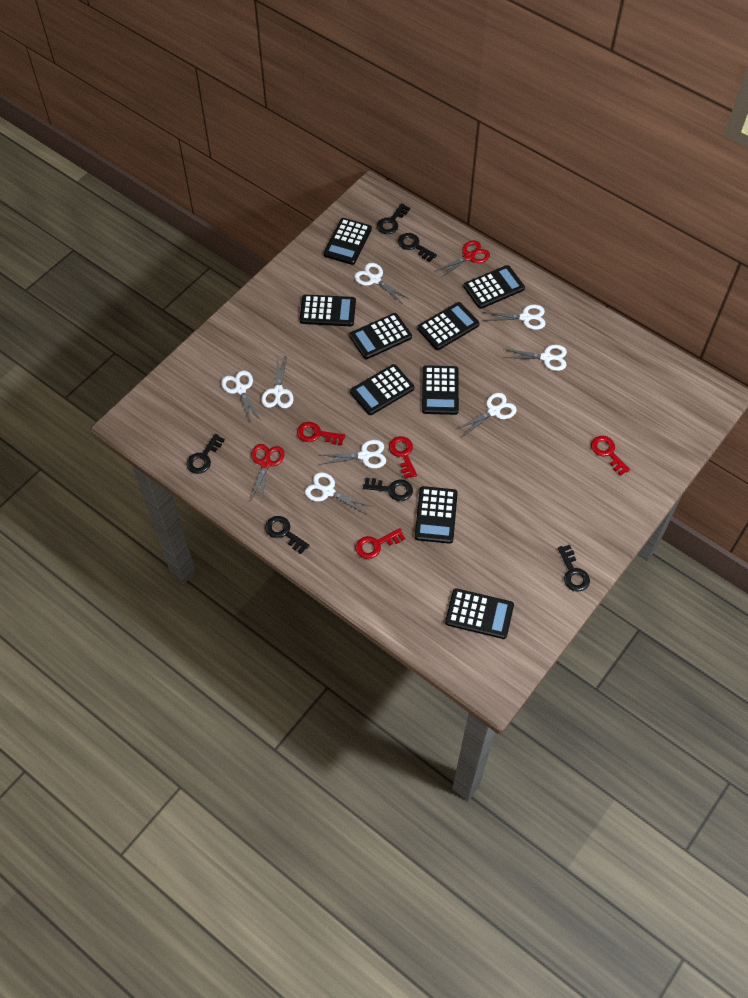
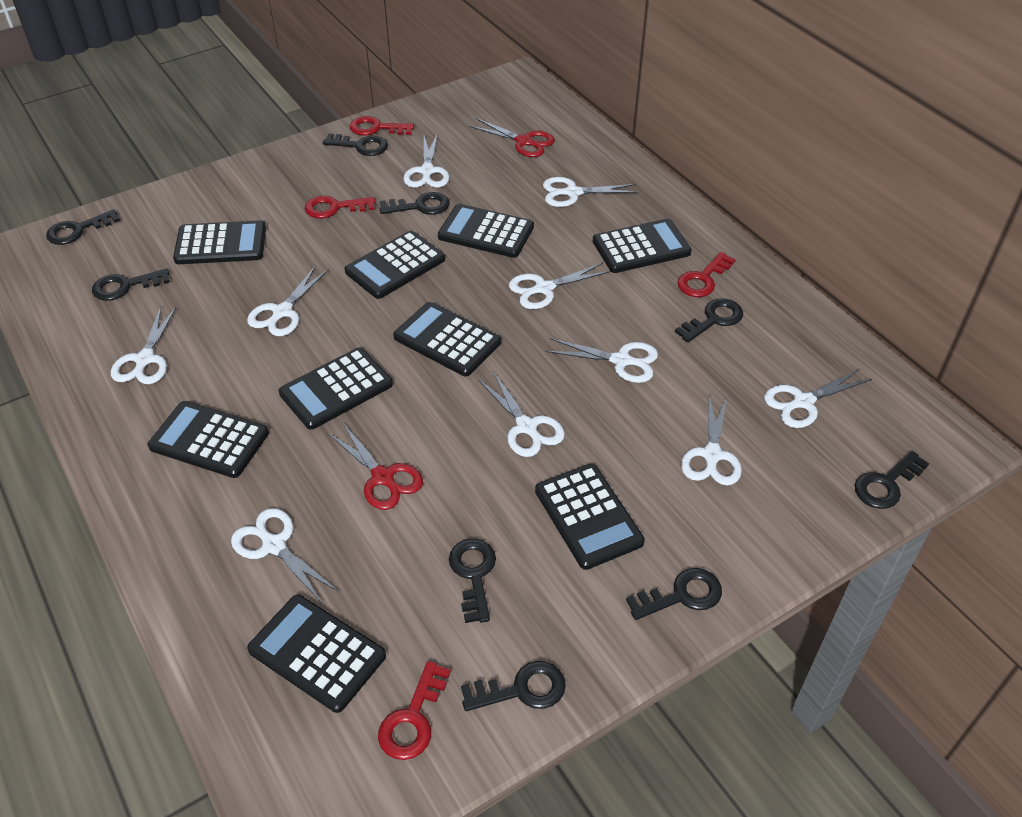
black key: [186,434,225,474] [265,516,310,554] [363,478,413,501] [377,203,410,234] [398,233,437,262] [558,545,590,592] = 6 -> [46,209,120,245] [92,268,170,301] [323,133,388,156] [380,192,450,215] [449,539,496,623] [461,661,566,711] [626,568,722,620] [675,298,743,343] [855,451,929,509] = 9
white scissors: [221,371,261,424] [261,356,294,408] [305,472,372,514] [319,440,386,468] [355,263,409,304] [457,393,517,437] [483,305,545,330] [503,345,567,371] = 8 -> [111,306,177,384] [231,508,339,603] [247,265,329,336] [404,133,450,188] [478,371,565,457] [509,263,611,309] [543,177,638,207] [546,338,658,383] [681,394,742,485] [764,369,872,428] = 10

